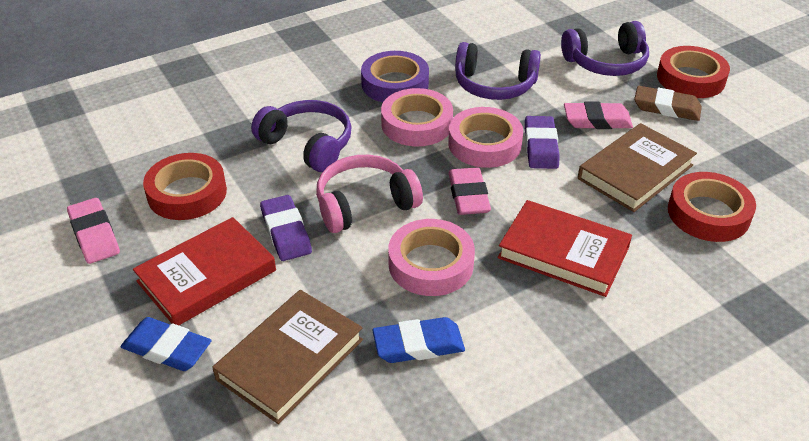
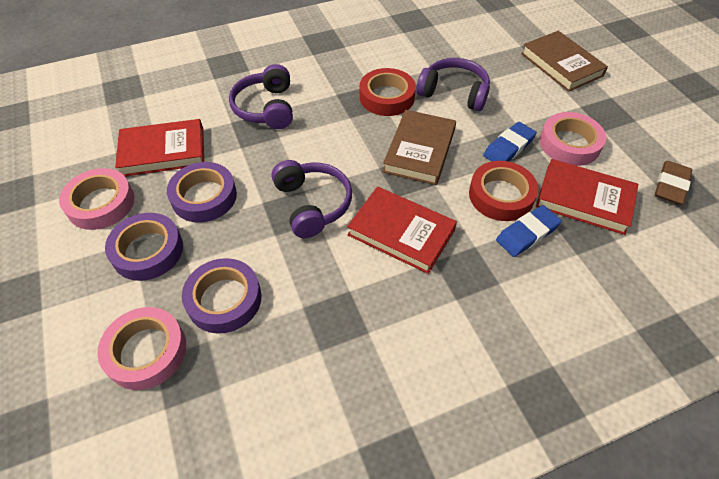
pink eraser: [67,198,120,264] [448,167,491,215] [564,102,633,129] = 3 -> none = 0
pink headphones: [316,155,423,233] = 1 -> none = 0
purple eraser: [260,195,312,261] [525,116,560,169] = 2 -> none = 0
purple tape: [361,51,429,103] = 1 -> [105,213,183,281] [167,162,237,223] [182,258,262,334] = 3
red book: [133,217,276,325] [497,200,632,297] = 2 -> [115,119,204,176] [347,186,457,274] [536,159,638,235] = 3
red tape: [143,153,227,220] [657,46,730,98] [668,172,756,242] = 3 -> [360,68,416,116] [469,161,538,221] = 2

